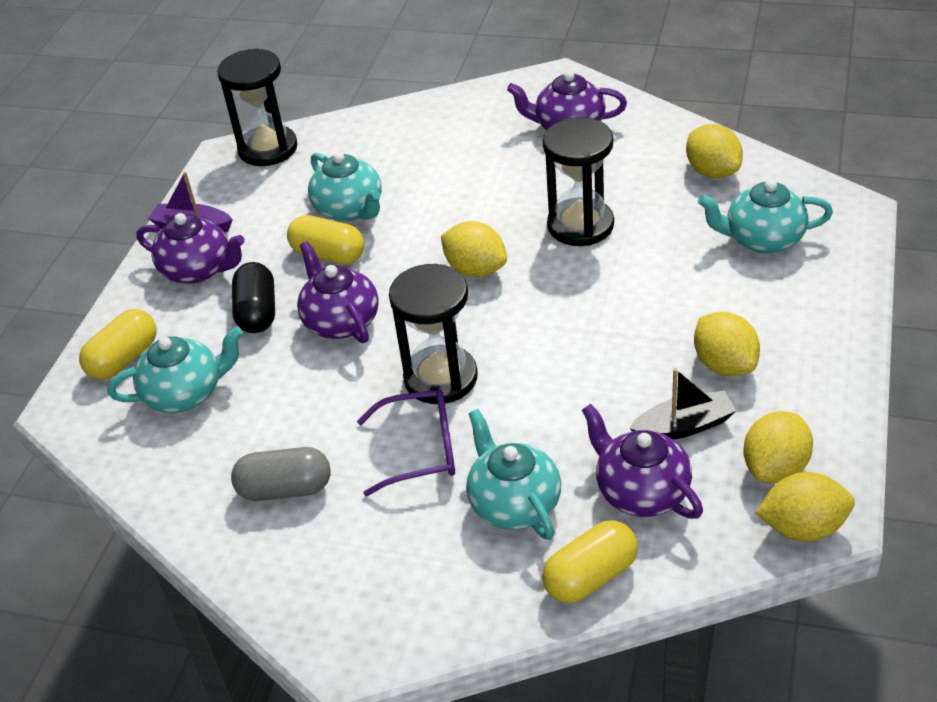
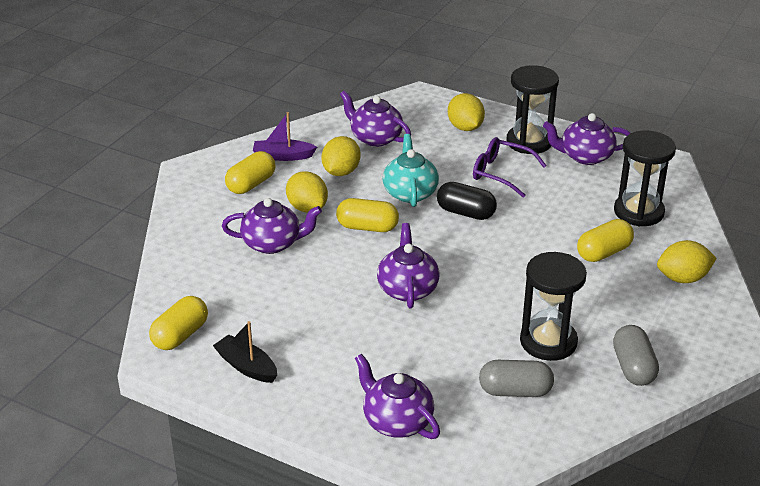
grey capsule: [231,447,331,501] = 1 -> [479,360,554,397] [613,325,659,386] = 2
purple teapot: [137,213,245,284] [297,241,379,343] [507,71,627,130] [582,404,703,519] = 4 -> [222,198,322,254] [340,90,411,147] [355,354,440,439] [377,223,440,308] [543,113,631,165] = 5
turquoise teapot: [107,327,243,413] [308,152,382,221] [466,409,561,540] [698,180,833,253] = 4 -> [383,134,439,207] = 1
yellow capsule: [79,309,157,380] [287,215,364,264] [542,520,638,603] = 3 -> [149,296,208,350] [225,151,276,194] [336,198,399,232] [577,219,634,262] = 4
yellow lemon: [441,221,507,277] [686,124,743,178] [694,312,760,376] [743,411,813,483] [755,472,855,542] = 5 -> [286,171,328,213] [321,136,360,176] [448,93,485,131] [657,240,717,283] = 4

